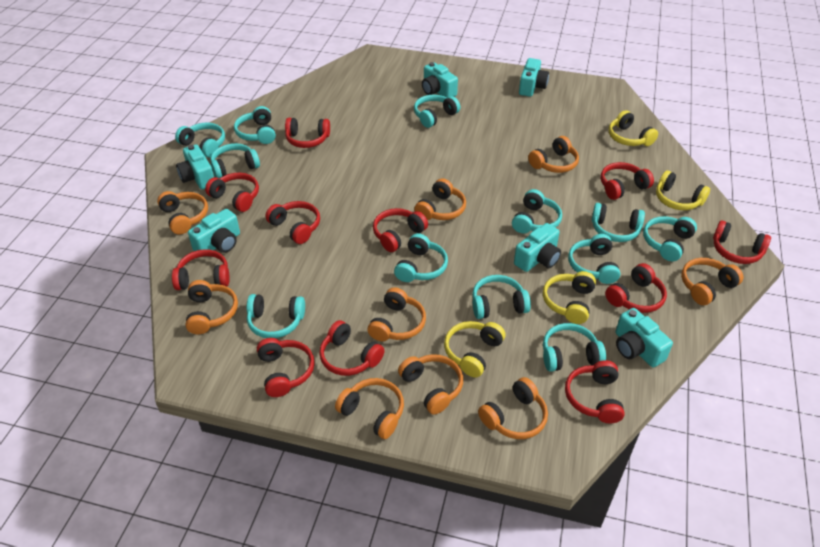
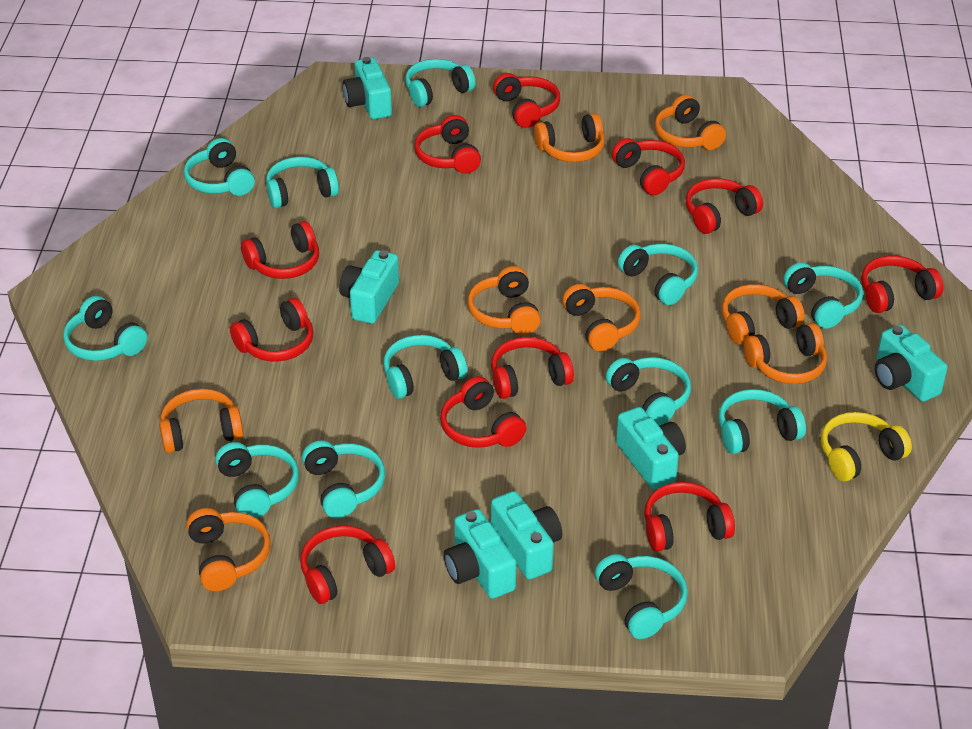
orange headphones: [157,191,208,235] [186,280,238,334] [335,378,404,439] [367,287,426,341] [398,354,463,415] [414,178,466,220] [478,377,548,439] [528,136,579,173] [681,258,743,305] = 9 -> [159,389,243,453] [187,508,271,591] [468,266,541,334] [534,113,605,162] [562,284,641,351] [654,95,726,150] [721,284,805,345] [743,323,827,384] = 8
yellow headphones: [444,321,505,378] [543,271,596,324] [608,110,658,146] [656,170,710,210] = 4 -> [821,412,912,482] = 1

